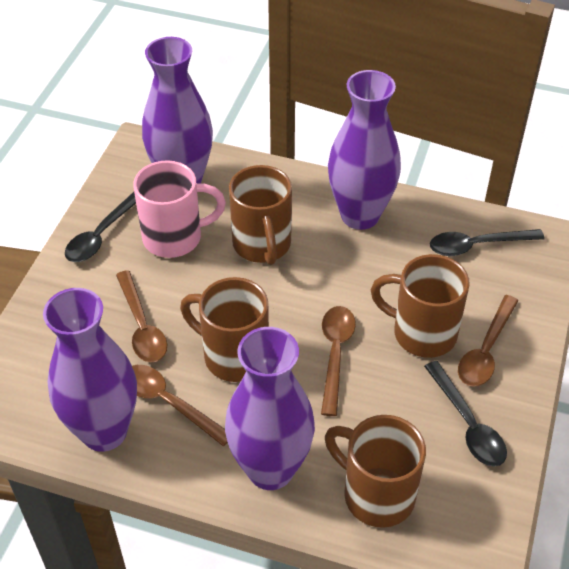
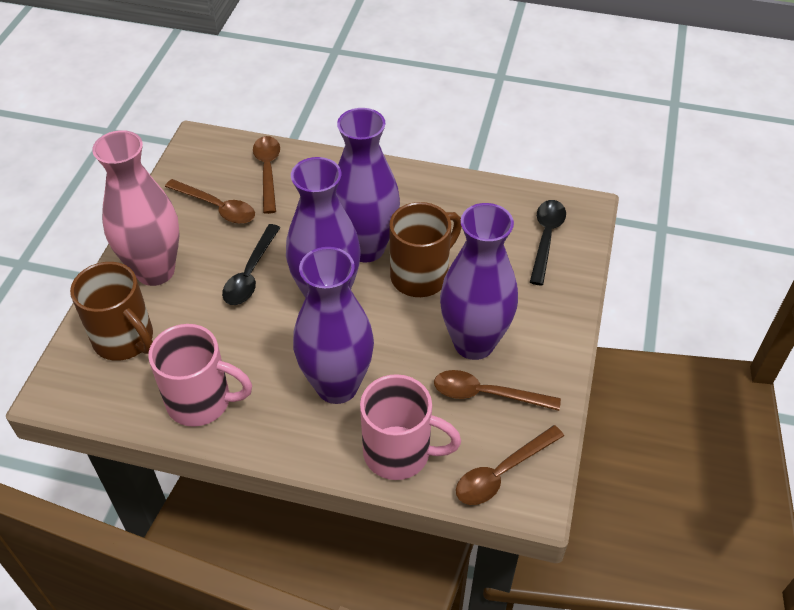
black spoon: [65,192,136,262] [424,361,507,467] [430,229,545,256] = 3 -> [222,224,280,305] [530,200,566,285] = 2
brown mug: [180,277,269,382] [229,165,292,265] [325,415,426,528] [371,254,470,358] = 4 -> [70,262,153,361] [389,202,462,297] = 2
pink mug: [133,160,226,258] = 1 -> [148,324,252,427] [360,374,461,480] = 2
pink vase: none = 0 -> [92,130,180,286] = 1

